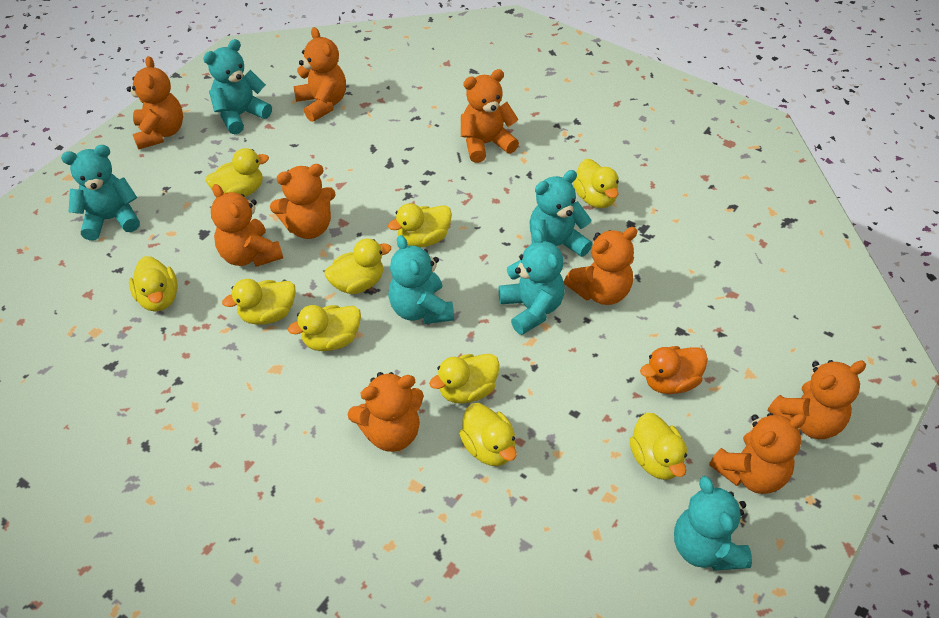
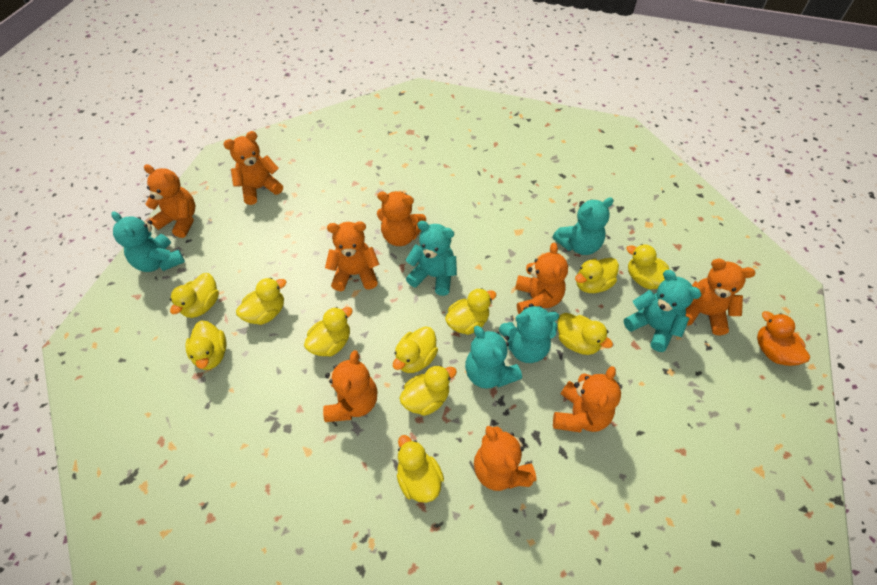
yellow duck: [129,256,178,312] [206,148,269,197] [222,279,296,325] [288,305,361,351] [325,239,391,294] [388,203,452,247] [429,354,500,404] [459,403,517,466] [573,159,619,208] [629,413,687,480] = 10 -> [170,273,219,318] [186,321,226,370] [236,278,287,325] [304,307,353,357] [393,326,438,373] [397,435,444,503] [399,365,457,416] [445,288,496,335] [558,313,613,355] [575,258,619,293] [626,244,669,290] = 11

